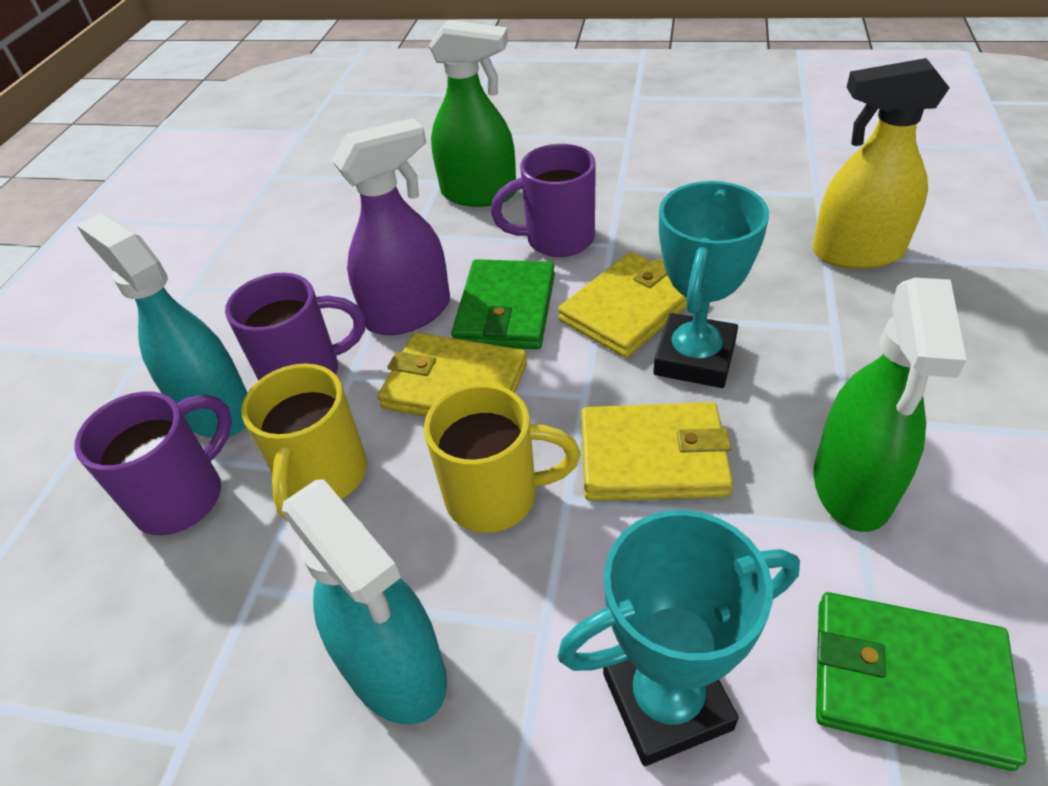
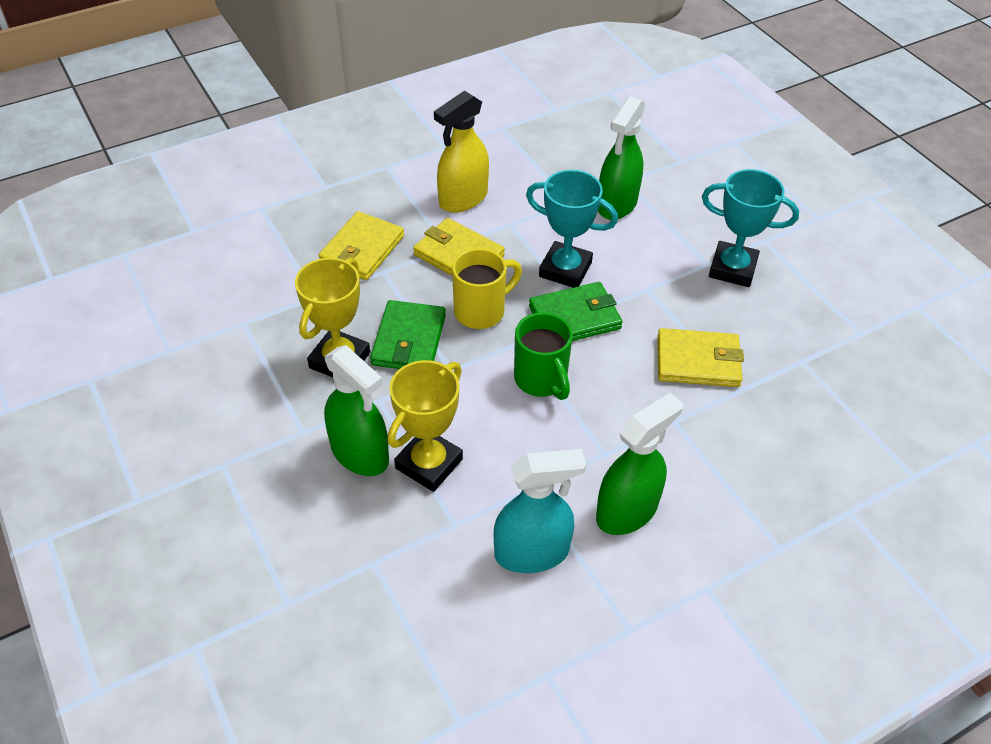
green mug: none = 0 -> [514,312,573,400] = 1
green spray bottle: [429,20,516,207] [814,278,966,532] = 2 -> [324,345,389,476] [596,393,683,535] [598,96,645,220] = 3
purple mug: [74,391,232,535] [225,273,365,381] [491,144,596,257] = 3 -> none = 0
purple spray bottle: [332,118,450,335] = 1 -> none = 0
turquoise spray bottle: [76,213,247,438] [282,479,447,724] = 2 -> [494,449,586,573] = 1
yellow mug: [242,364,367,522] [424,383,580,533] = 2 -> [452,248,522,329] = 1
yellow trophy: none = 0 -> [295,258,370,377] [387,360,463,492] = 2

